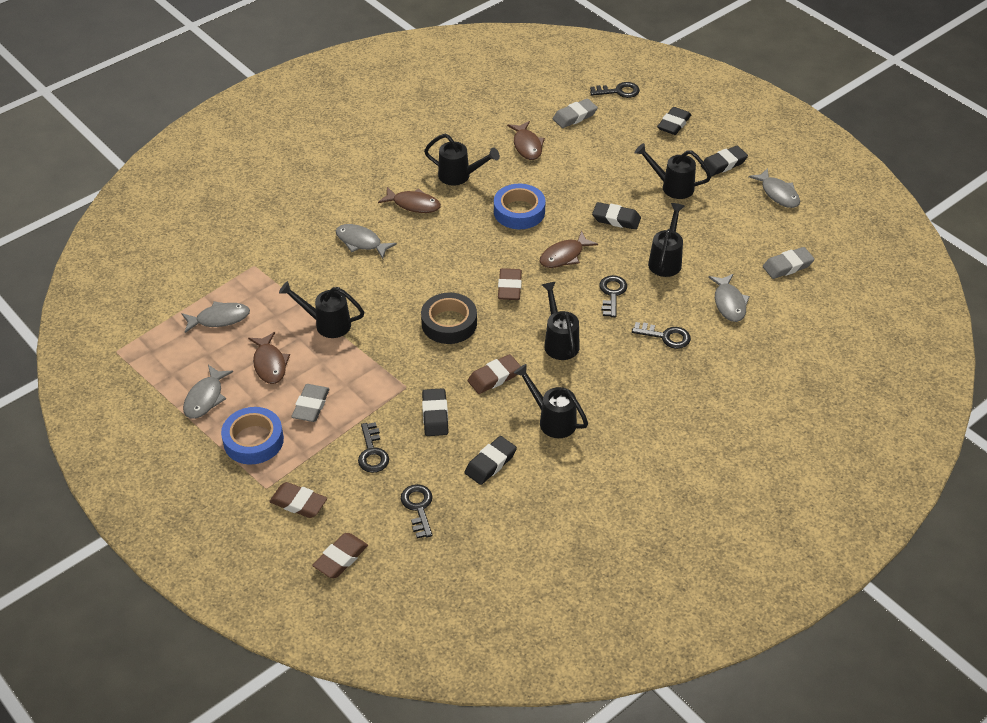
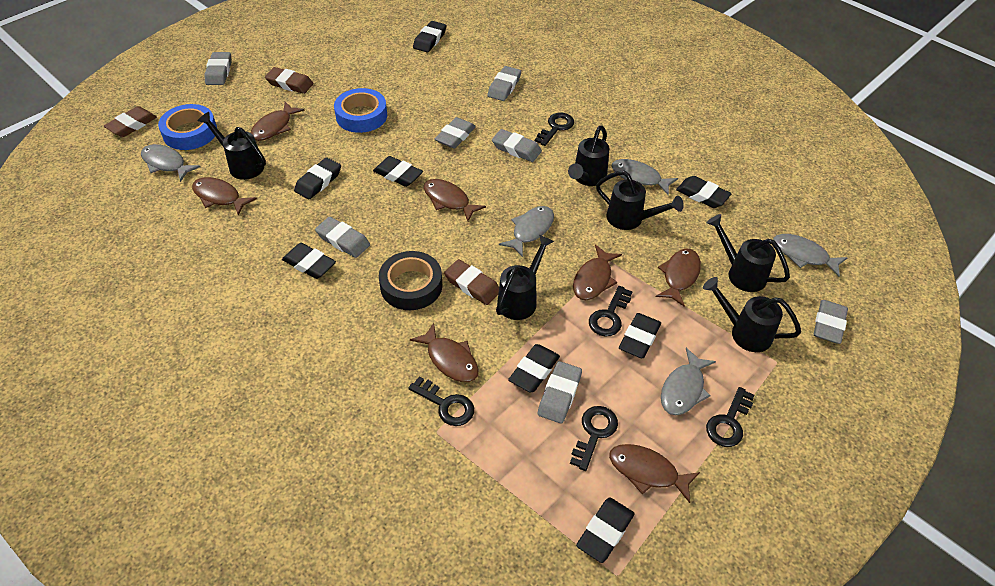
black eraser: [422,388,448,436] [464,436,517,485] [592,202,641,230] [657,107,691,135] [701,146,748,176] = 5 -> [282,243,336,279] [294,157,341,199] [373,156,423,187] [413,21,447,53] [508,344,560,392] [576,498,634,563] [619,313,661,358] [676,176,732,208] = 8
brown eraser: [269,482,327,518] [312,533,368,578] [468,354,521,394] [498,268,522,300] = 4 -> [104,106,157,137] [265,67,313,94] [444,259,499,305] = 3
brown fish: [248,332,290,384] [378,187,441,213] [507,121,545,160] [540,231,598,268] = 4 -> [192,177,257,216] [251,102,304,141] [410,323,479,382] [424,179,486,221] [573,245,622,300] [609,444,700,503] [655,248,701,307] = 7
grey eraser: [291,384,330,422] [553,98,598,128] [763,247,815,279] = 3 -> [204,52,232,85] [315,217,370,258] [435,117,476,148] [487,66,521,101] [492,129,542,162] [538,361,582,424] [814,300,848,344] = 7

